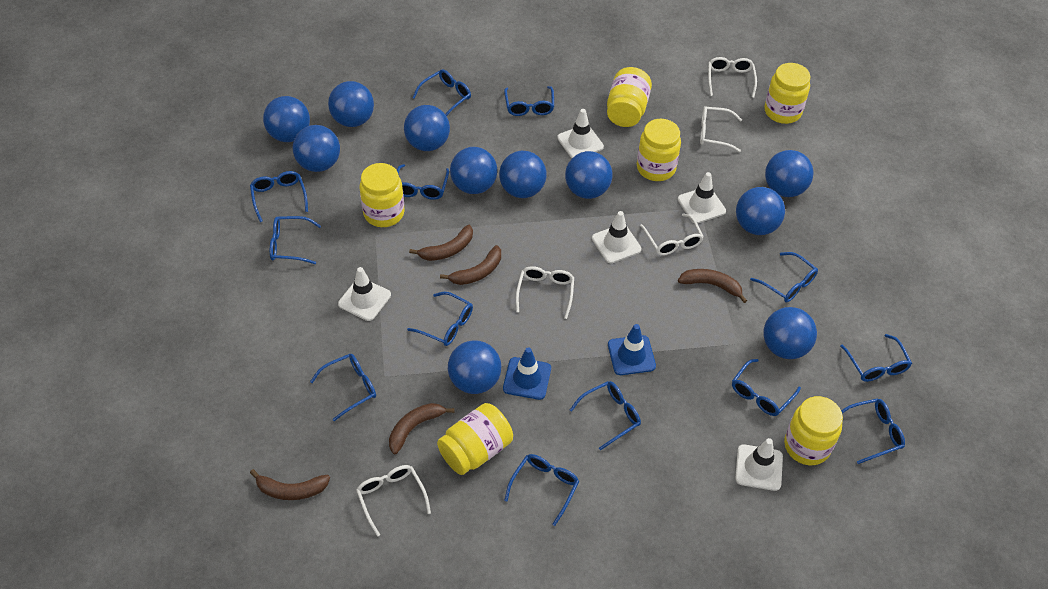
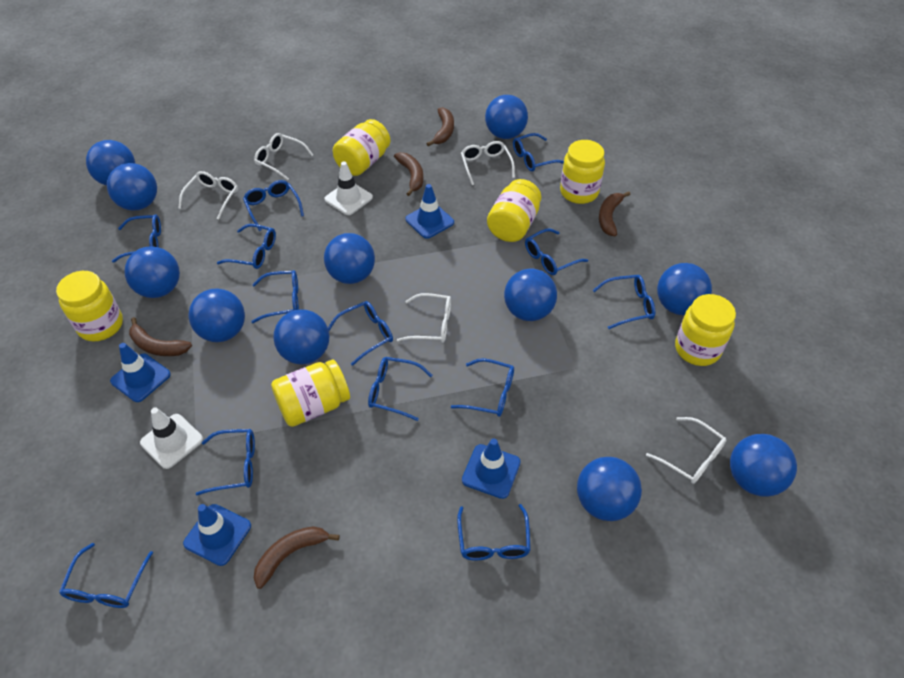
blue traffic cone: [503,347,551,400] [608,324,656,375] = 2 -> [110,343,171,402] [183,504,251,566] [405,184,454,239] [462,439,521,499] = 4
white traffic cone: [338,267,391,321] [557,109,604,158] [592,211,641,263] [678,172,726,224] [735,438,783,491] = 5 -> [140,407,203,469] [324,162,373,215] = 2

